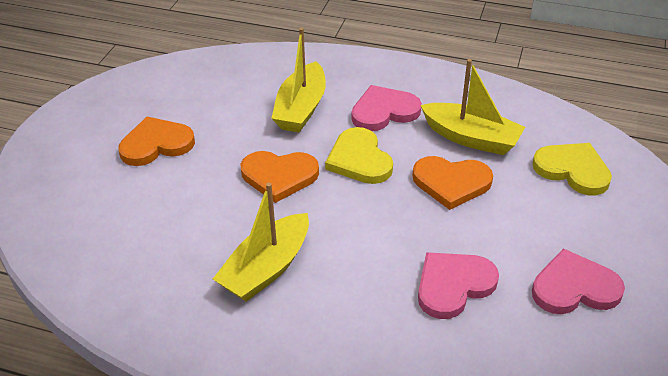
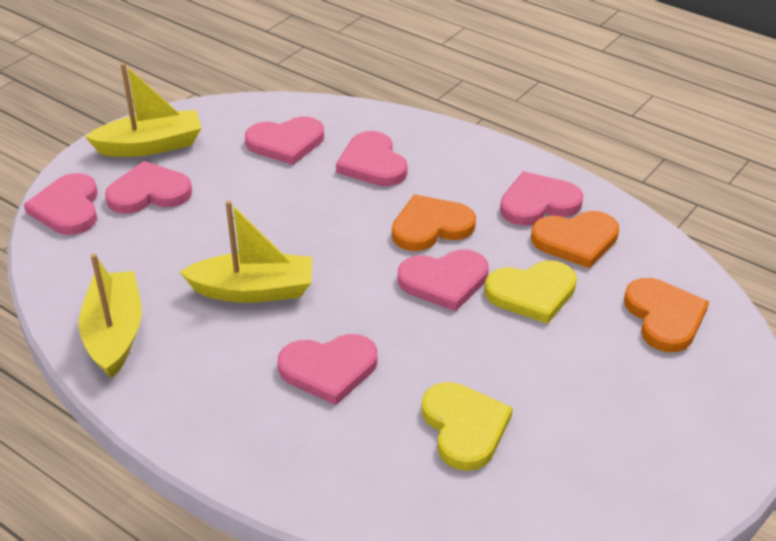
pink heart: [352,85,422,131] [418,252,499,319] [532,248,625,314] = 3 -> [24,173,98,235] [105,161,192,213] [245,116,324,165] [278,334,378,405] [336,131,408,186] [398,249,489,311] [500,171,583,226] = 7

